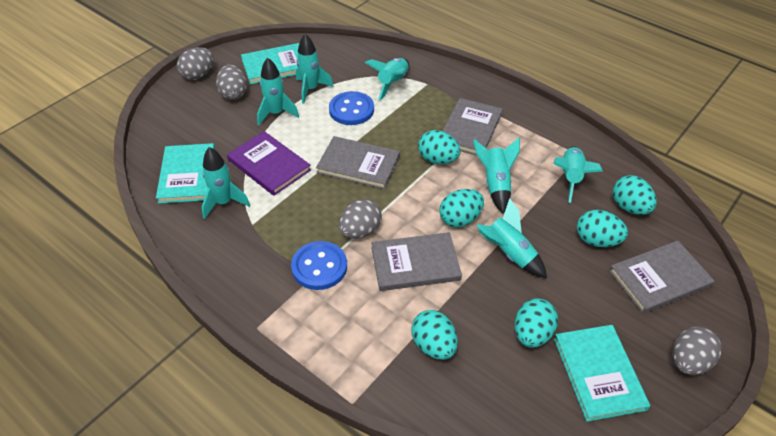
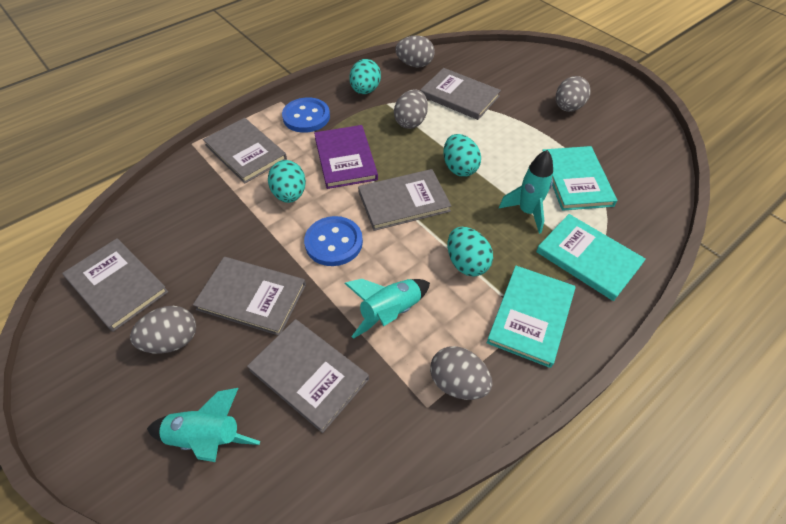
grey book: [316,136,400,190] [371,232,462,291] [443,98,503,156] [609,241,714,314] = 4 -> [62,238,168,332] [193,257,306,335] [203,118,287,184] [247,319,369,433] [358,169,451,231] [420,68,501,120] = 6
grey egg: [177,47,214,80] [216,64,247,100] [339,199,382,239] [673,326,722,375] = 4 -> [130,306,196,354] [394,89,428,129] [395,36,435,68] [430,346,492,400] [556,76,591,112] = 5
turquoise egg: [411,310,458,360] [418,130,461,164] [439,189,484,228] [515,298,558,348] [577,210,628,247] [613,175,657,215] = 6 -> [268,160,306,203] [349,59,381,94] [443,134,481,177] [448,227,493,277] = 4
turquoise rocket: [202,147,250,219] [257,58,299,125] [296,34,333,104] [365,58,409,101] [473,138,520,214] [477,198,547,278] [553,146,603,203] = 7 -> [147,388,260,462] [344,279,430,339] [499,150,553,234] = 3

